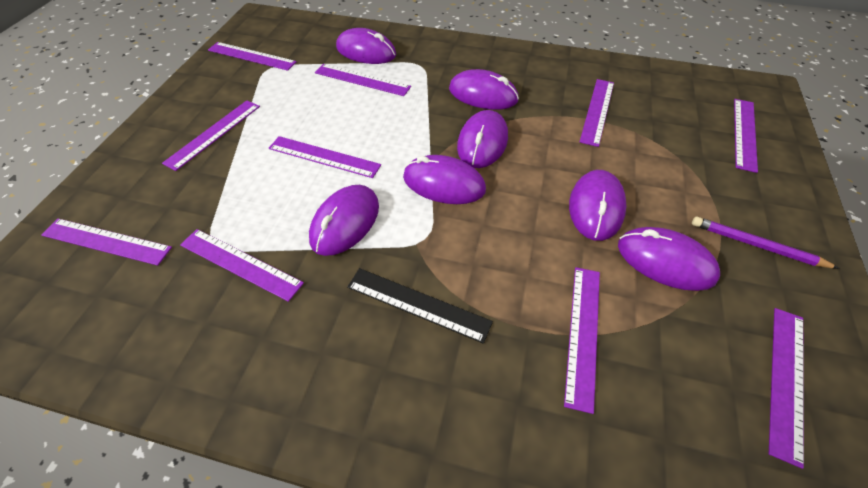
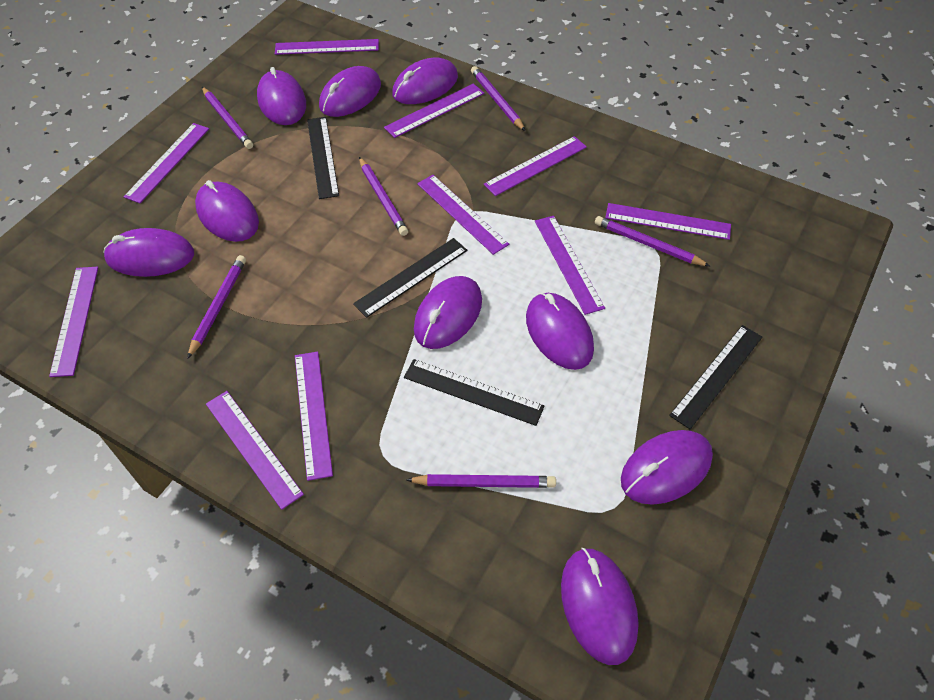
black ruler: [347,268,493,344] = 1 -> [307,117,339,199] [353,238,467,318] [404,359,545,426] [669,325,763,429] = 4
purple mouse: [309,185,379,256] [336,28,396,64] [403,155,486,204] [449,69,519,110] [457,110,508,168] [569,170,627,241] [618,227,720,291] = 7 -> [104,228,194,277] [195,180,259,242] [257,67,306,125] [319,66,381,117] [392,58,458,104] [414,276,482,349] [526,293,594,370] [561,548,639,665] [621,430,713,505] = 9
purple pencil: [692,217,840,269] = 1 -> [187,255,246,359] [202,87,253,149] [359,157,408,236] [406,474,556,488] [471,66,525,131] [595,216,710,266] = 6

